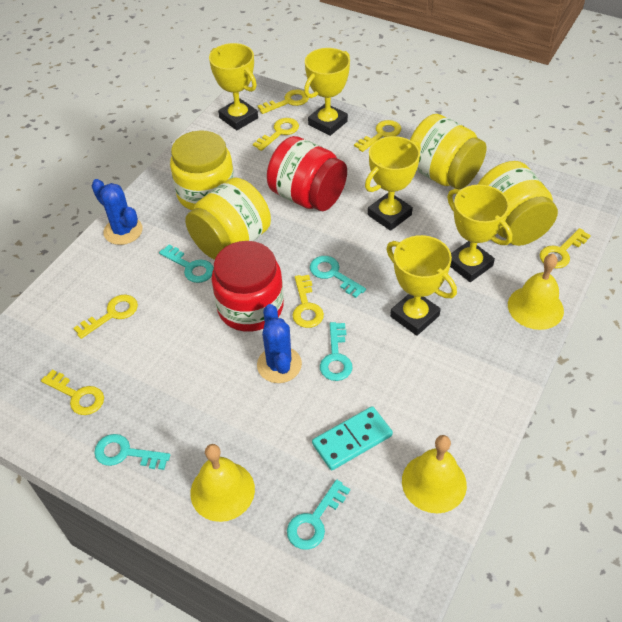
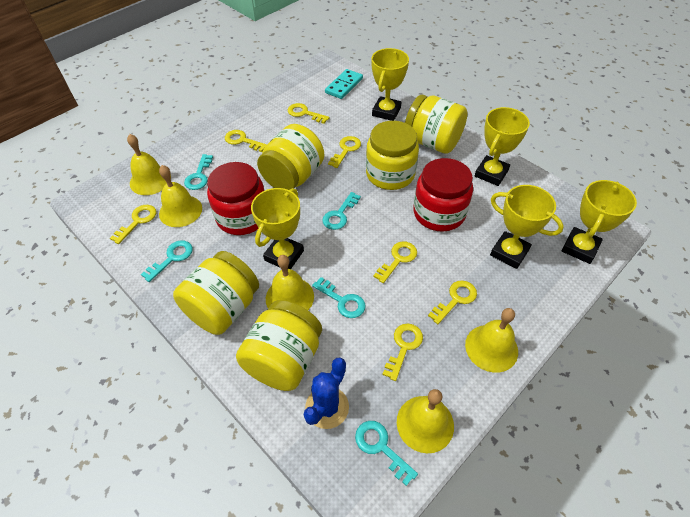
blue cactus: [92,179,143,245] [257,304,302,383] = 2 -> [304,358,349,429] = 1
yellow bell: [191,444,255,522] [402,435,467,513] [508,254,564,330] = 3 -> [127,134,167,195] [159,165,202,227] [266,255,314,310] [397,389,454,453] [465,308,518,373] = 5
yellow jar: [170,131,234,210] [185,177,271,260] [410,114,486,189] [478,161,558,246] = 4 -> [173,251,259,335] [236,300,322,391] [257,124,324,190] [366,121,419,190] [405,95,468,154] = 5

